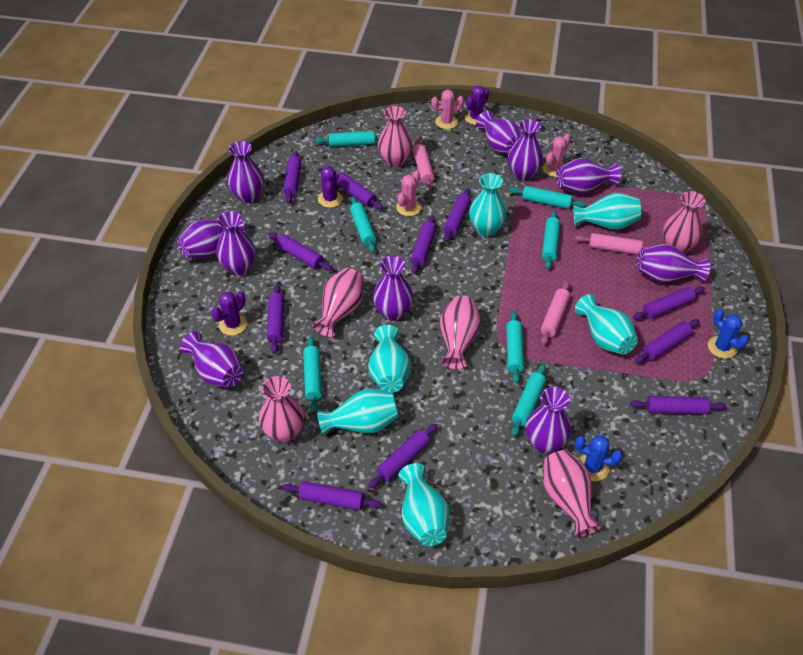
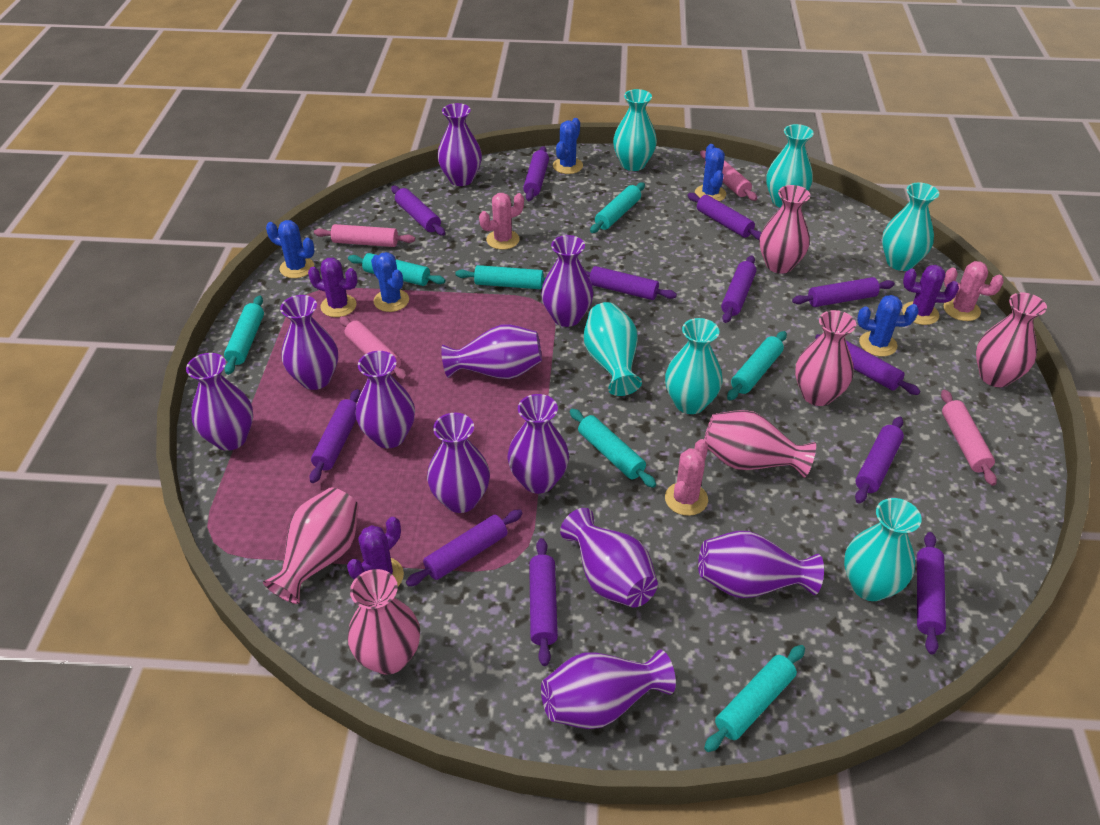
blue cactus: [575,435,623,481] [708,309,749,359] = 2 -> [266,220,315,278] [371,252,409,312] [553,118,583,174] [695,144,726,201] [857,295,919,357] = 5
pink rolling pin: [413,139,434,190] [541,282,570,345] [575,233,651,255] = 3 -> [314,224,415,247] [340,316,407,380] [700,151,757,201] [941,390,997,486] = 4
purple rolling pin: [267,285,284,353] [268,233,332,271] [282,481,382,510] [283,151,301,203] [336,172,383,210] [368,423,438,489] [410,215,436,274] [444,188,471,242] [630,396,726,414] [633,287,705,320] [635,319,699,363] = 11 -> [309,389,361,483] [391,186,445,236] [406,509,523,586] [523,146,549,201] [529,538,558,666] [585,266,677,300] [687,193,762,240] [721,255,756,323] [792,277,895,307] [815,334,920,395] [855,416,904,503] [917,532,946,655] = 12
purple vase: [177,220,245,258] [180,331,243,387] [216,211,255,275] [227,141,264,203] [373,256,413,321] [476,111,521,154] [508,119,543,181] [526,387,571,454] [556,158,621,194] [636,244,711,283] = 10 -> [186,353,253,451] [280,295,338,390] [355,351,415,448] [427,413,490,513] [437,103,482,186] [441,324,542,379] [508,394,569,494] [541,235,593,327] [541,650,676,729] [560,508,658,608] [698,531,824,598] = 11

